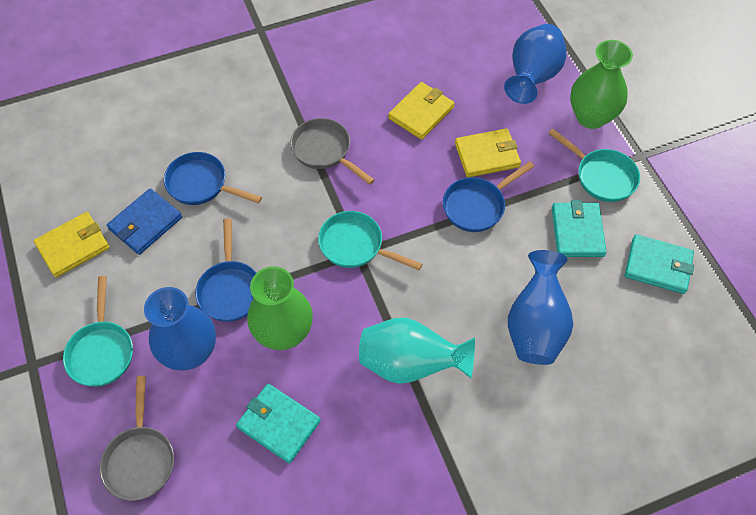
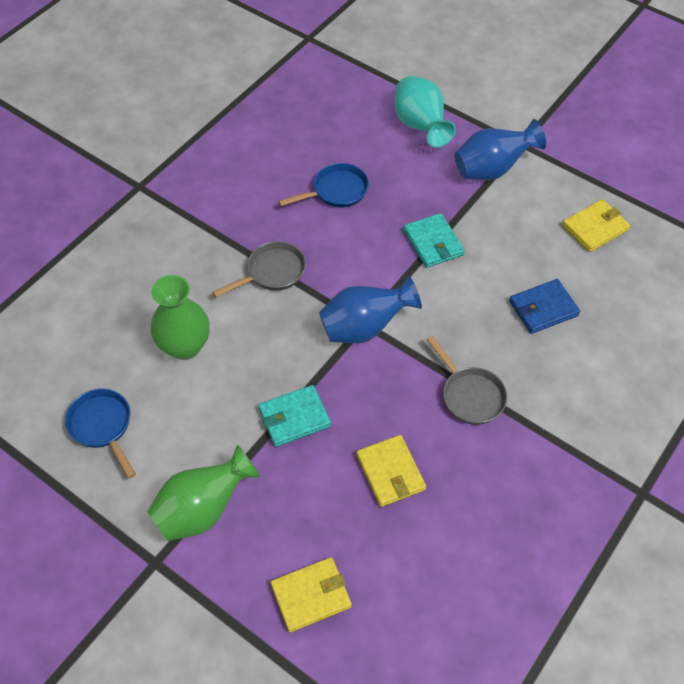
blue pan: [164,152,262,205] [195,219,256,322] [443,161,534,232] = 3 -> [65,389,136,478] [278,163,369,208] = 2
blue vase: [144,287,216,371] [504,24,567,104] [508,250,573,365] = 3 -> [319,276,422,343] [455,119,546,180] = 2
turquoise pan: [63,276,133,386] [318,211,422,270] [548,128,640,202] = 3 -> none = 0
turquoise wallet: [236,384,321,463] [552,200,607,257] [625,234,694,294] = 3 -> [258,385,331,447] [404,213,465,268] = 2

